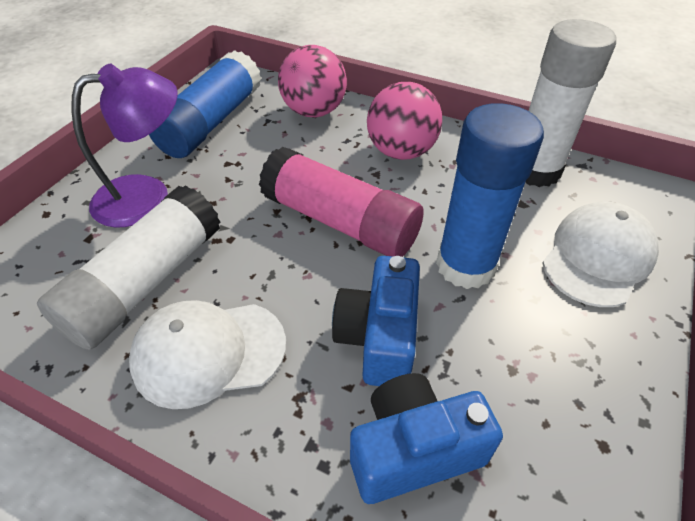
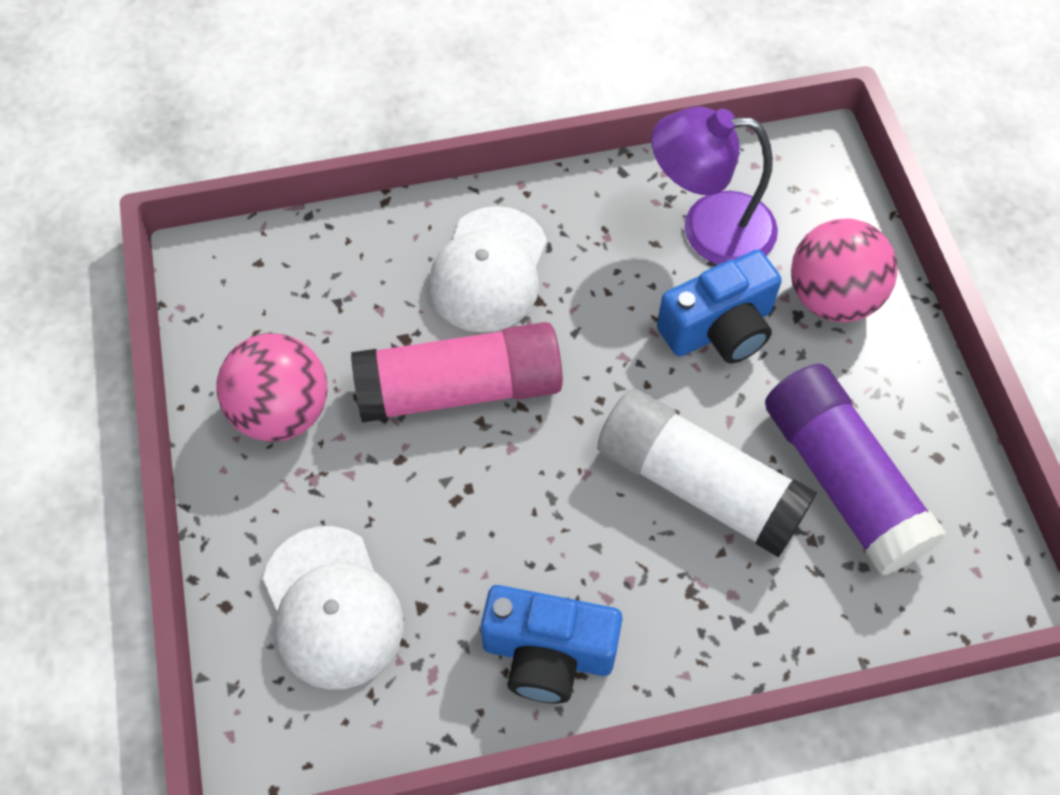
blue glue stick: [149,50,262,158] [436,103,544,289] = 2 -> none = 0
purple glue stick: none = 0 -> [765,364,946,576] = 1
white glue stick: [37,185,220,350] [526,19,616,187] = 2 -> [597,389,817,558] = 1

